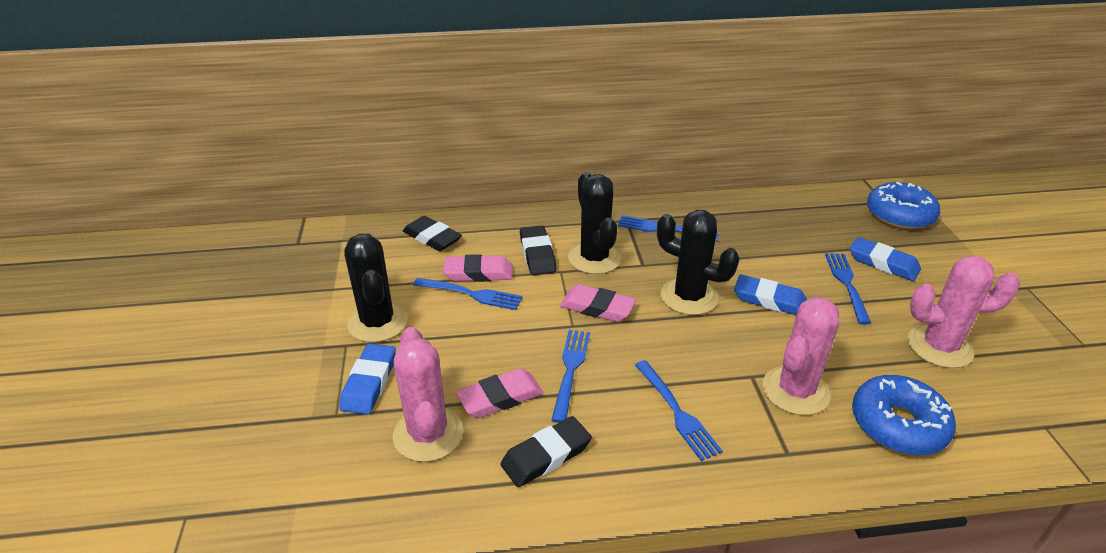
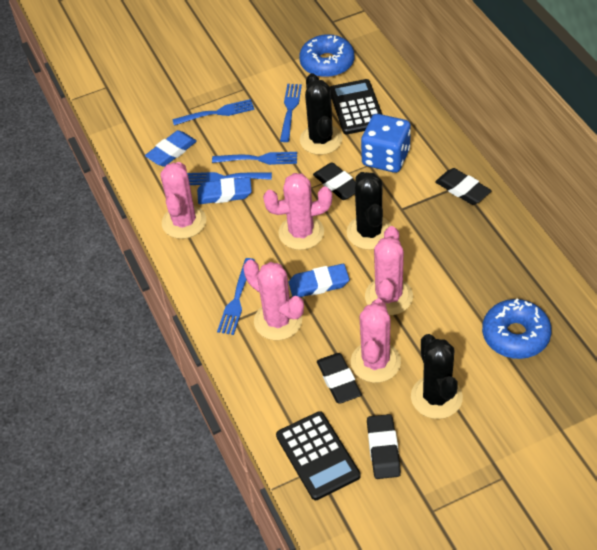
black calculator: none = 0 -> [276,411,361,500] [330,79,383,134] = 2
black eraser: [403,216,462,251] [500,416,592,487] [520,225,557,275] = 3 -> [313,162,356,200] [317,353,362,404] [367,414,401,479] [435,168,492,205] = 4
blue dice: none = 0 -> [361,114,411,173] = 1
pink cactus: [393,327,463,462] [763,297,839,415] [907,256,1020,368] = 3 -> [160,162,206,239] [243,260,304,340] [263,173,332,250] [351,299,401,383] [365,226,413,315] = 5
pink eraser: [443,254,512,282] [456,368,543,418] [560,284,636,322] = 3 -> none = 0

